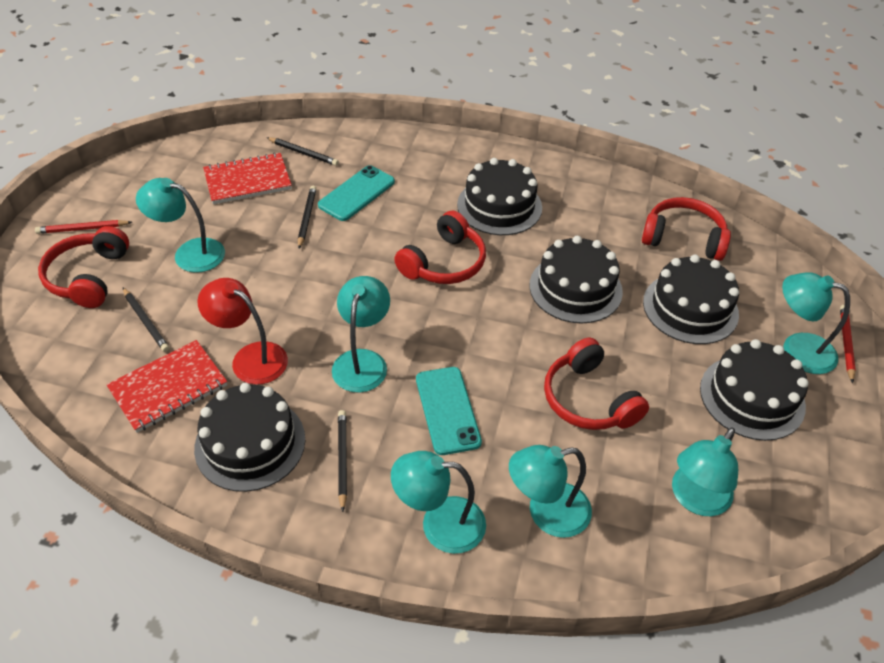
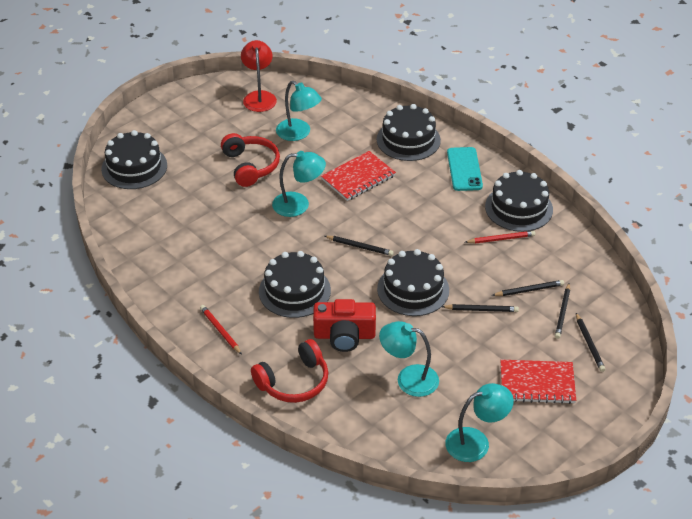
black pencil: [123,288,169,352] [266,137,339,166] [298,186,316,248] [338,410,347,512] = 4 -> [325,236,394,256] [442,304,519,312] [492,280,564,296] [555,284,570,339] [576,313,605,372] = 5
red camera: none = 0 -> [313,299,376,352] = 1
red headphones: [38,226,129,308] [394,210,486,284] [544,337,649,430] [642,197,731,261] = 4 -> [221,133,280,187] [251,339,328,403] = 2
turquoise lamp: [136,178,225,273] [332,276,390,393] [391,451,486,554] [509,445,592,538] [672,427,738,516] [782,272,850,374] = 6 -> [272,151,326,217] [276,81,322,141] [379,321,439,397] [445,383,514,462] = 4
turquoise phone: [318,165,395,221] [416,367,482,455] = 2 -> [447,147,483,191] = 1

